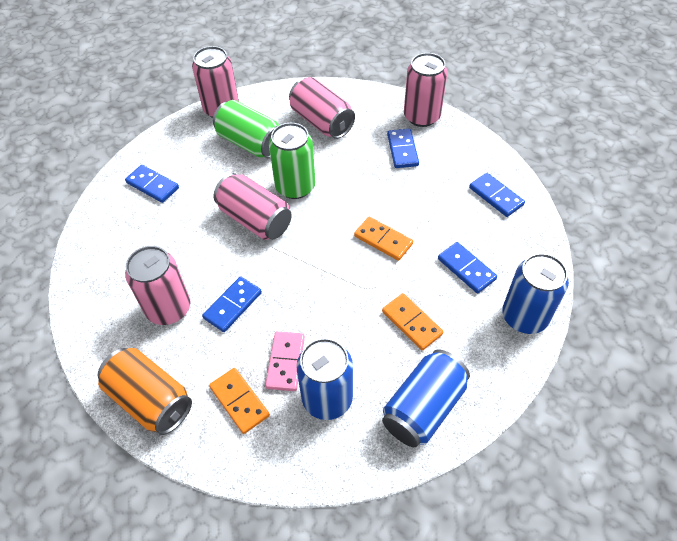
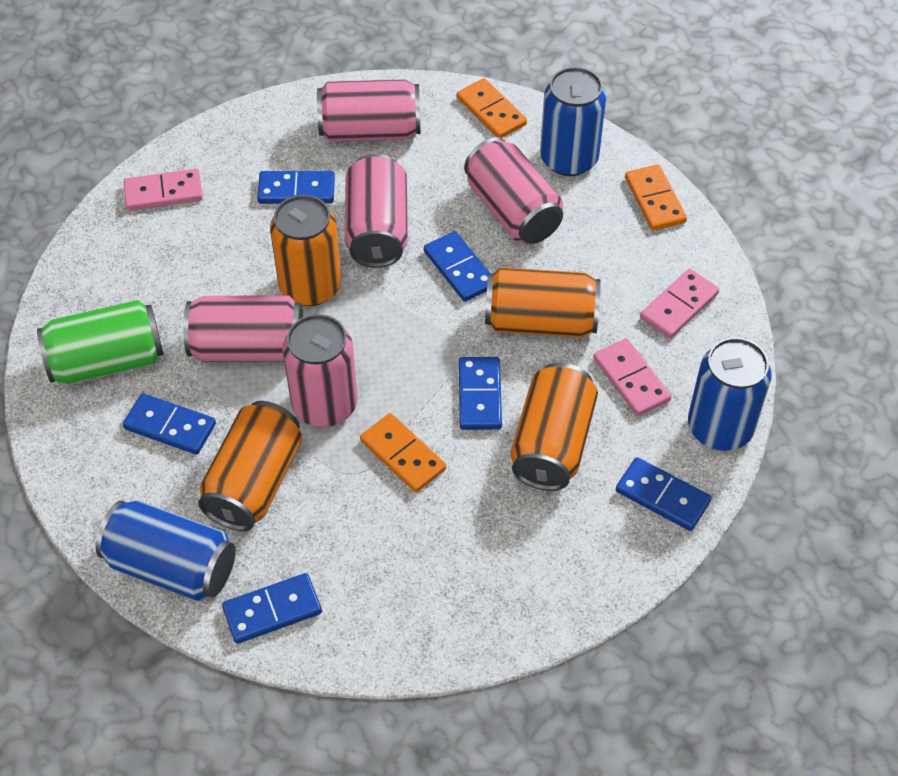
blue domino: [125,165,179,203] [202,276,262,332] [387,129,419,168] [438,242,497,294] [469,173,525,217] = 5 -> [123,393,216,455] [222,573,322,644] [257,171,335,204] [424,231,490,302] [459,357,502,430] [616,457,712,531] = 6
green can: [213,100,279,158] [269,123,315,199] = 2 -> [37,300,163,384] = 1
orange can: [98,348,192,435] = 1 -> [198,401,302,531] [270,195,342,306] [485,267,601,338] [510,363,598,491] = 4
pink domino: [265,331,305,391] = 1 -> [124,169,203,211] [593,338,671,416] [640,268,719,339] = 3

